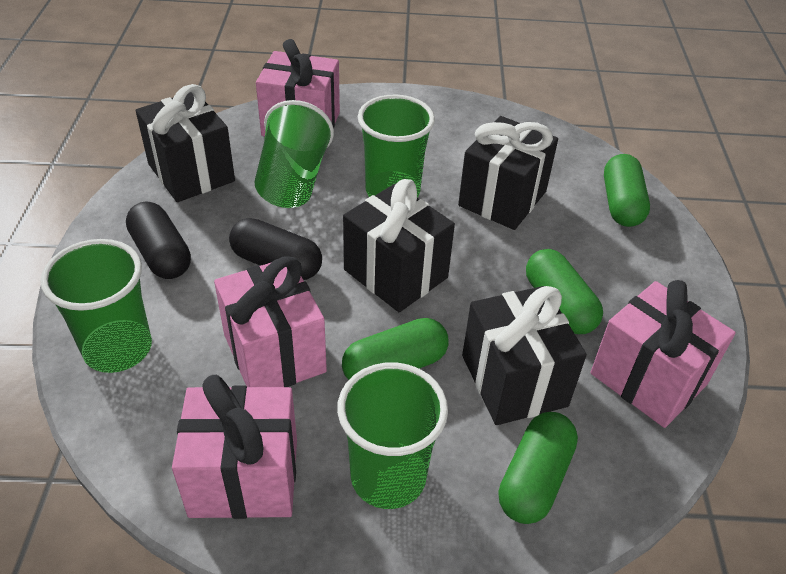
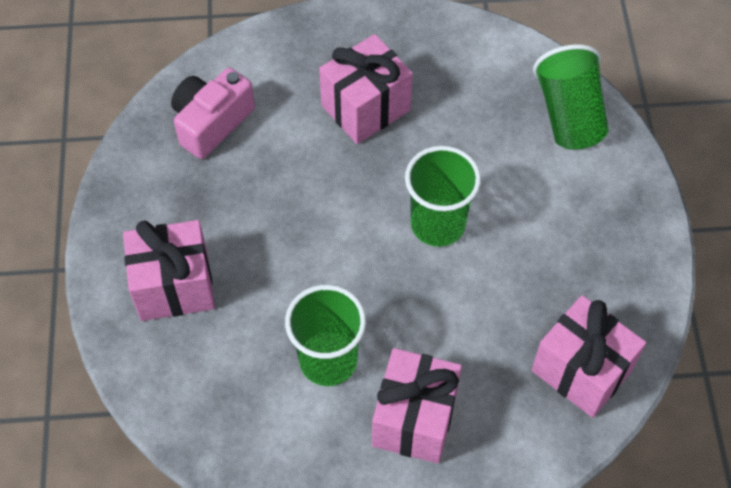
black capsule: [126,202,191,279] [229,218,322,280] = 2 -> none = 0
black gift: [136,84,235,202] [343,179,455,312] [458,116,558,230] [462,286,587,425] = 4 -> none = 0
green capsule: [342,318,449,380] [499,412,578,524] [526,249,603,334] [604,154,650,227] = 4 -> none = 0
green cup: [41,239,152,373] [254,100,334,208] [337,363,448,509] [358,95,435,197] = 4 -> [285,285,366,386] [405,146,481,247] [533,44,609,150] = 3
pink camera: none = 0 -> [171,68,255,159] = 1

